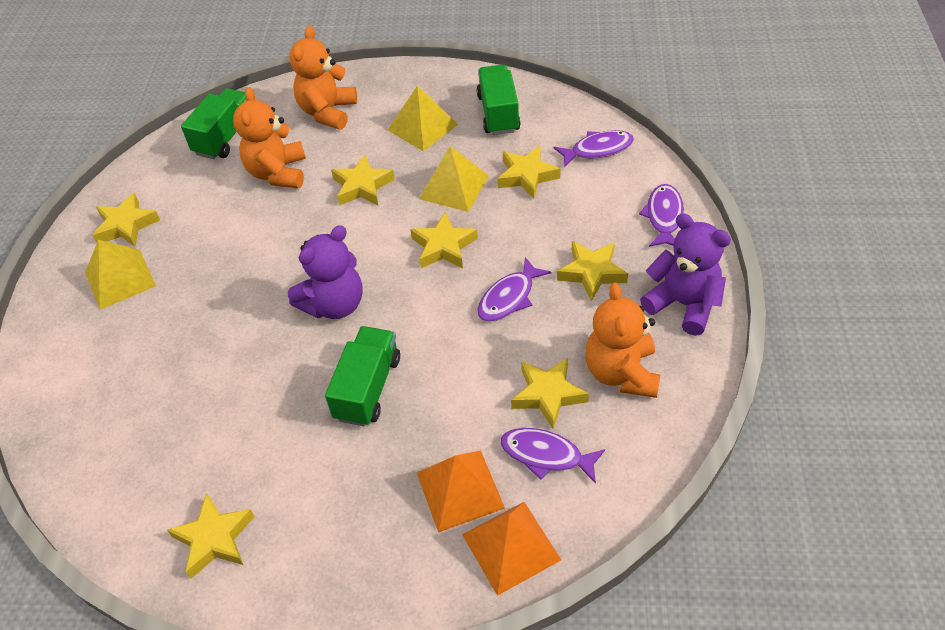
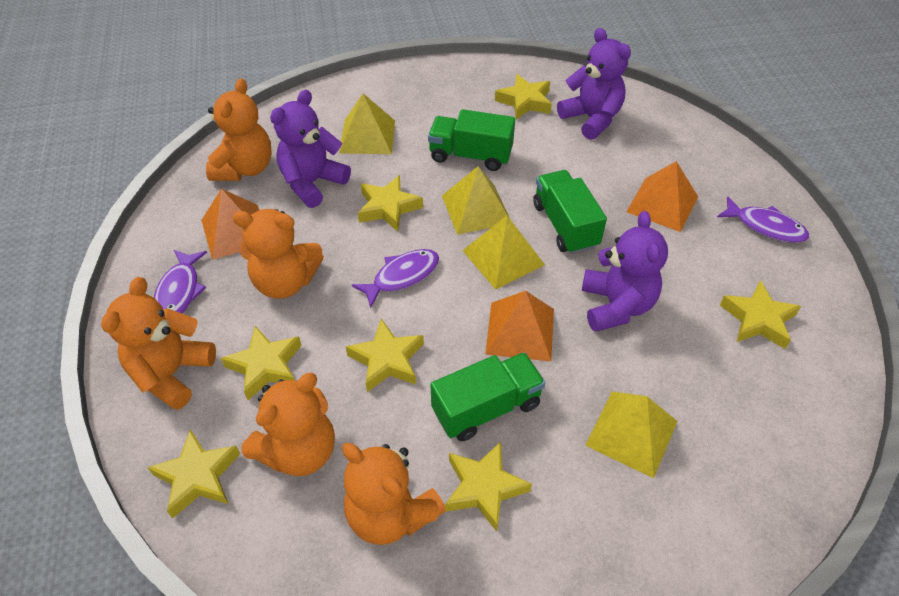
orange pyramid: [417,450,505,533] [462,502,561,596] = 2 -> [201,189,259,260] [485,291,554,361] [626,161,698,232] = 3
orange teddy bear: [233,87,306,188] [289,26,357,130] [585,283,660,398] = 3 -> [101,277,216,410] [206,78,272,181] [233,209,324,298] [241,373,335,476] [342,443,446,545] = 5
purple fish: [477,257,551,322] [501,428,605,484] [553,130,634,167] [639,184,684,247] = 4 -> [154,250,207,314] [352,249,439,308] [717,196,809,243] = 3
purple teddy bear: [288,225,363,319] [640,213,731,336] = 2 -> [270,90,351,208] [557,28,631,140] [582,211,668,332] = 3
yellow pyramid: [85,240,156,310] [388,85,458,151] [419,146,489,212] = 3 -> [339,94,395,154] [442,166,510,235] [462,216,545,290] [585,391,678,478] = 4

